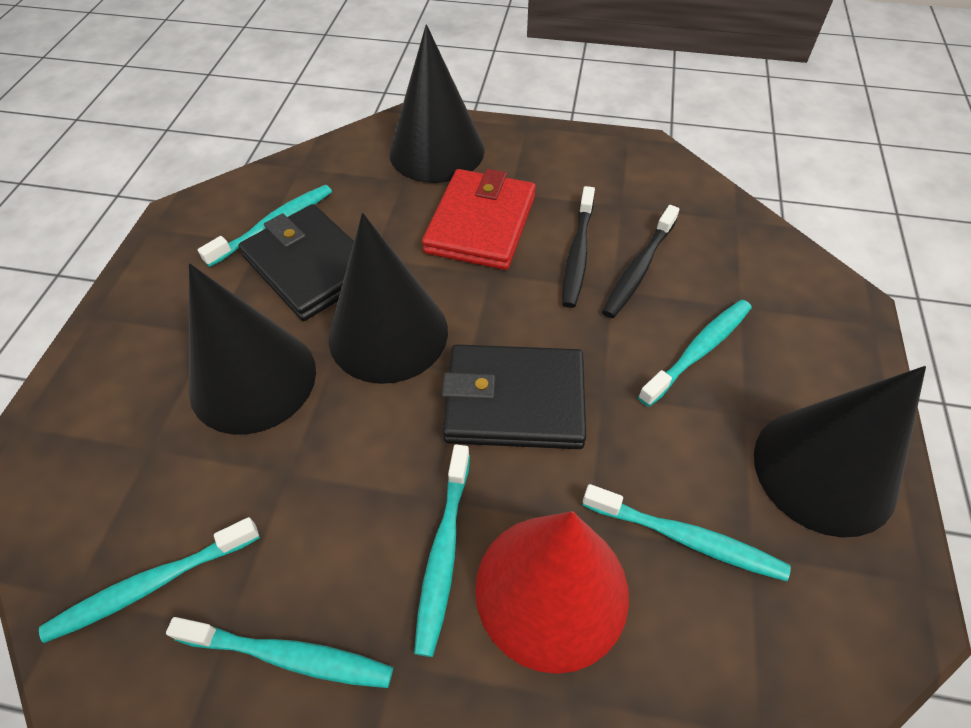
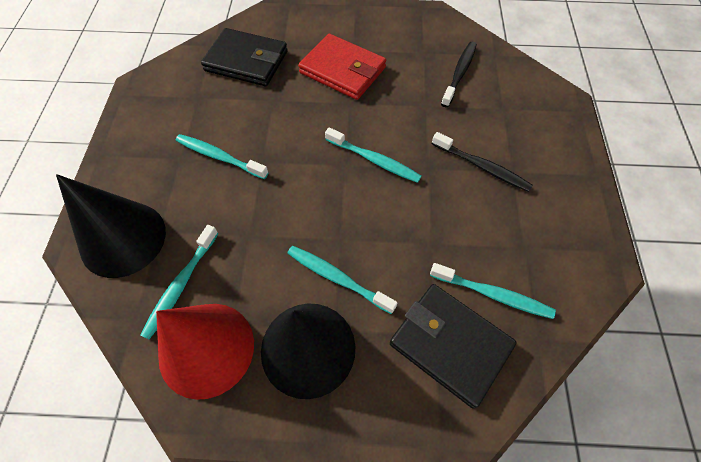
black cone: [189,263,316,434] [329,213,448,384] [389,24,485,183] [754,366,926,538] = 4 -> [56,174,166,278] [261,304,355,399] = 2
turquoise toothbrush: [39,517,260,643] [166,617,393,688] [198,185,332,267] [414,444,470,657] [583,484,791,581] [638,300,752,407] = 6 -> [140,225,218,339] [176,134,269,179] [287,246,397,314] [325,127,422,183] [430,263,556,319] = 5

